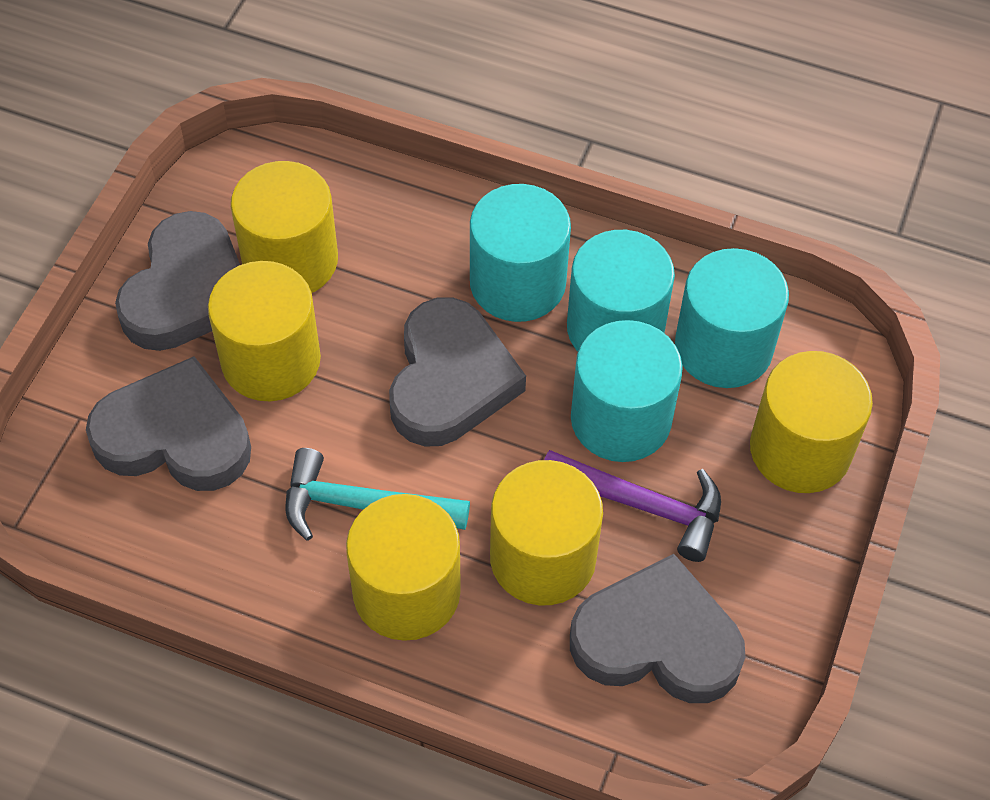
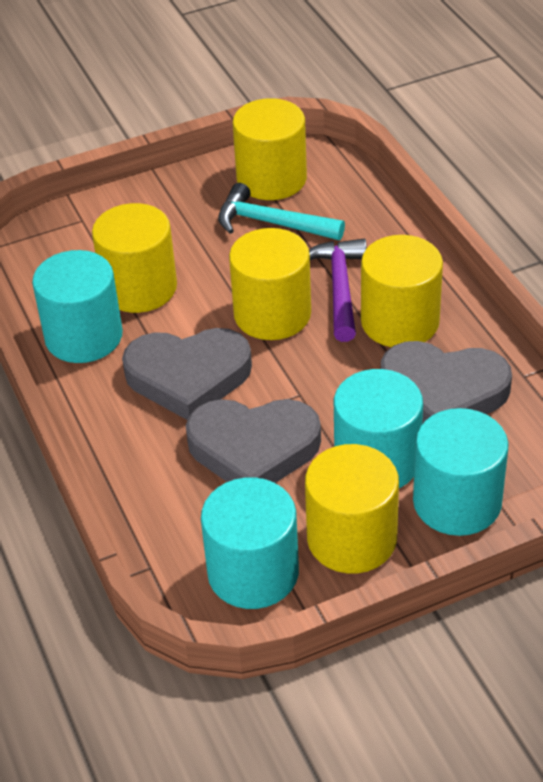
grey heart: [86,356,251,491] [115,211,240,351] [389,297,526,447] [570,554,746,703] = 4 -> [122,328,252,420] [186,399,321,483] [381,341,512,424] = 3

